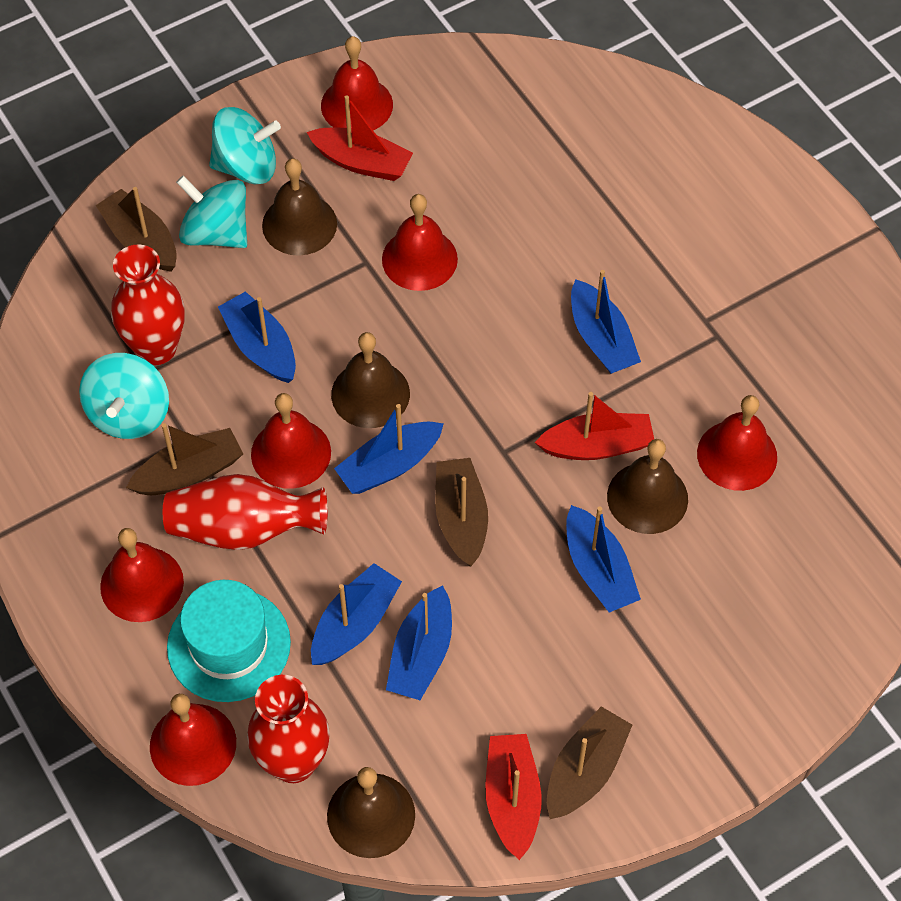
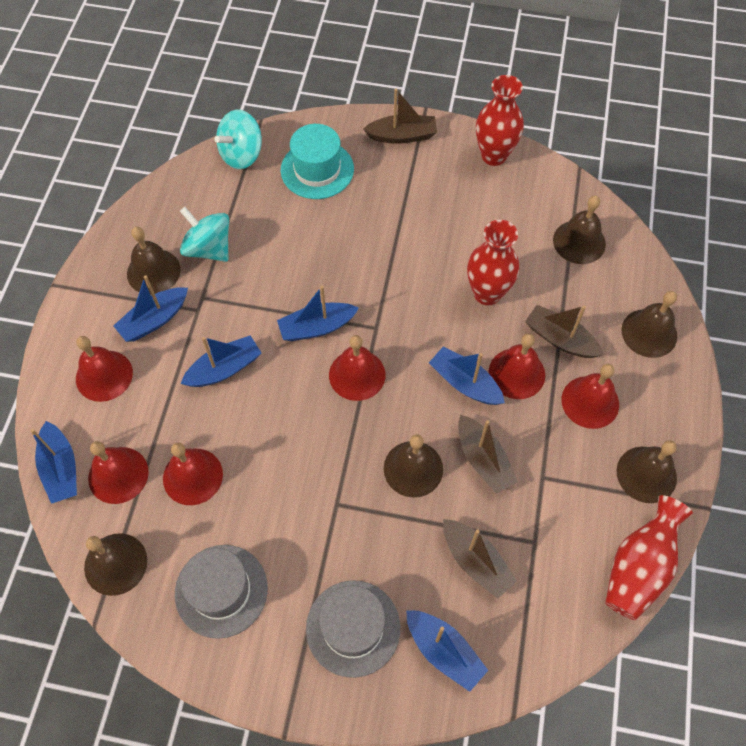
brown bell: [262,158,337,256] [327,767,415,858] [331,332,410,428] [607,439,688,534] = 4 -> [84,533,147,596] [127,227,181,295] [384,435,443,498] [553,195,606,264] [617,440,677,503] [621,291,677,358] = 6
grey hat: none = 0 -> [175,545,268,639] [306,580,400,678] = 2
red boat: [307,95,413,181] [485,734,542,860] [535,392,654,460] = 3 -> none = 0
turquoise spinning top: [79,353,169,439] [176,175,247,248] [209,107,281,184] = 3 -> [180,207,229,262] [215,110,262,169] = 2

